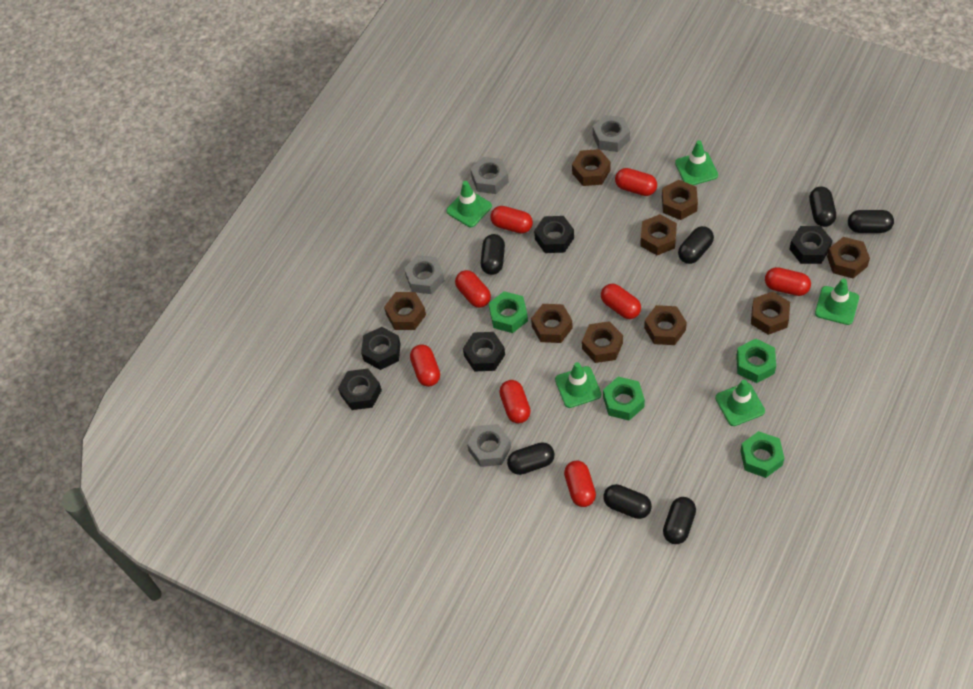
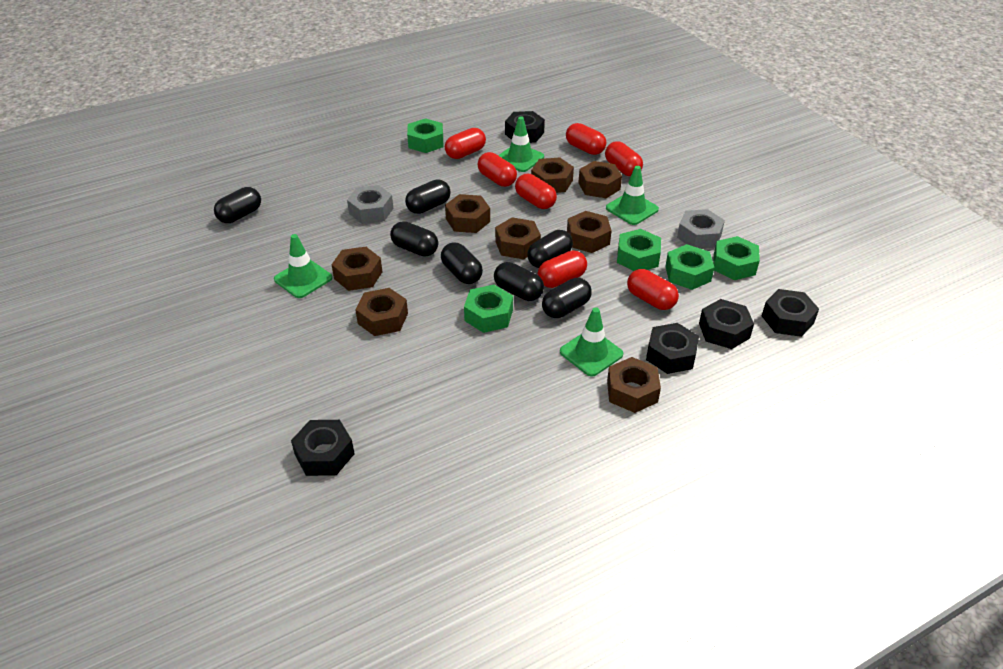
brown nut: [384,292,426,330] [531,304,573,343] [572,149,610,186] [582,321,623,363] [640,214,677,255] [644,305,687,345] [662,180,698,220] [751,291,790,335] [827,237,870,278] = 9 -> [331,247,382,291] [355,288,408,336] [445,194,490,233] [495,217,541,260] [531,158,574,193] [567,211,612,253] [578,161,622,198] [607,357,661,413] = 8
green nut: [489,291,528,333] [603,377,645,420] [736,338,776,383] [740,431,785,478] = 4 -> [407,118,443,153] [464,285,513,333] [617,229,661,271] [665,244,714,290] [713,236,760,280] = 5
green traffic cone: [446,181,492,227] [555,362,601,408] [675,140,718,185] [715,380,765,426] [815,279,859,325] = 5 -> [274,234,332,298] [498,116,544,172] [560,307,623,377] [606,166,659,225] = 4
grey nut: [404,255,445,294] [467,424,511,467] [470,157,509,194] [593,115,630,152] = 4 -> [347,185,393,224] [677,209,725,249] = 2
red capsule: [410,344,440,387] [455,270,491,308] [490,206,533,234] [500,380,531,423] [564,461,596,507] [601,284,641,319] [615,168,657,196] [765,267,811,296] = 8 -> [445,128,486,159] [478,152,517,187] [515,174,557,209] [538,250,587,288] [566,123,606,155] [605,141,643,176] [627,269,679,310] = 7

